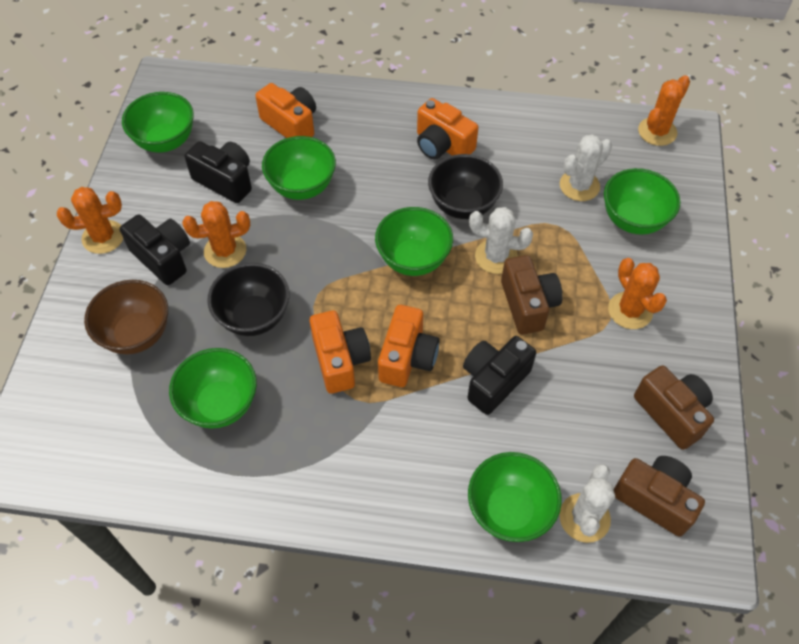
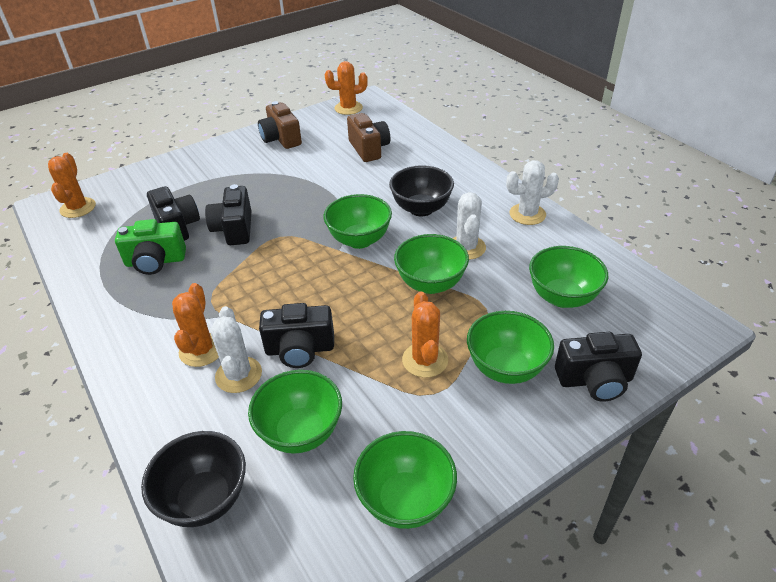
black camera: [120,214,190,285] [184,141,252,203] [463,336,536,415] = 3 -> [147,186,200,241] [205,184,252,245] [259,303,334,368] [555,332,642,401] = 4
brown bowl: [84,280,168,354] = 1 -> none = 0
brown camera: [501,255,563,335] [614,456,705,537] [634,365,714,450] = 3 -> [258,101,302,149] [347,113,390,162] = 2
green camera: none = 0 -> [115,219,186,275] = 1
orange camera: [255,83,316,138] [310,311,371,394] [378,305,440,387] [417,98,478,159] = 4 -> none = 0

